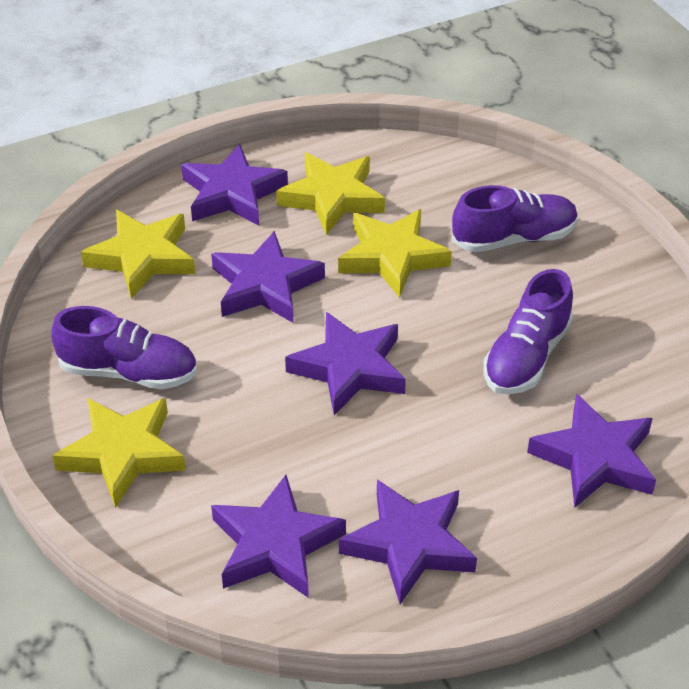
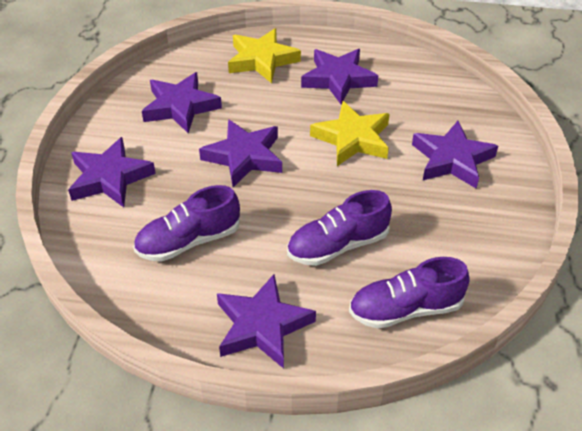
yellow star: [52,398,186,508] [81,210,195,299] [276,153,385,235] [338,209,452,298] = 4 -> [228,28,301,83] [310,101,390,166] = 2

